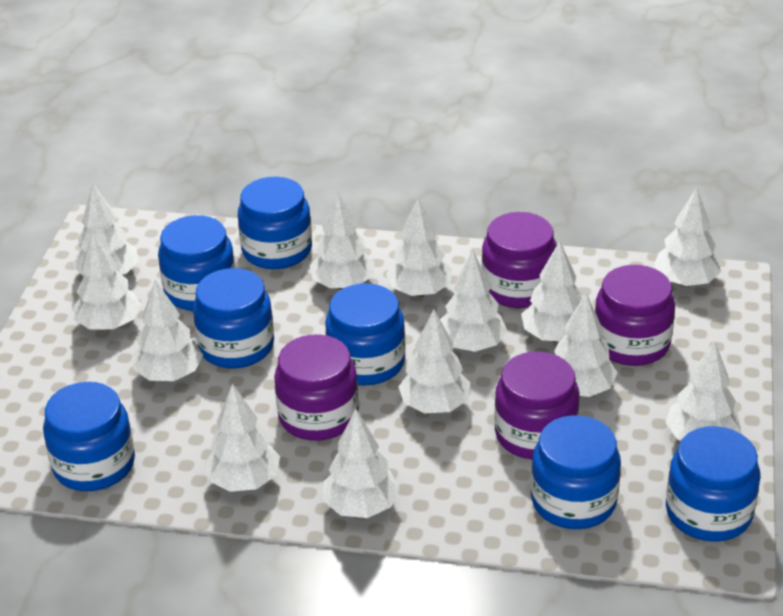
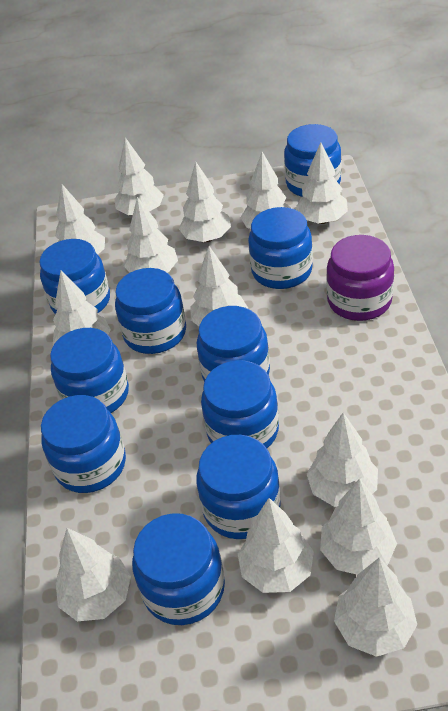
blue jar: [43,382,135,491] [158,215,235,311] [193,268,274,369] [238,177,312,269] [325,283,406,385] [531,415,621,529] [666,426,760,542] = 7 -> [39,239,110,314] [41,395,126,493] [50,328,129,413] [115,268,186,354] [132,513,225,625] [196,435,281,539] [197,306,270,381] [201,360,279,448] [248,207,313,289] [284,124,341,197] = 10
purple jar: [274,334,359,441] [482,212,557,308] [494,351,579,459] [595,265,675,366] = 4 -> [326,235,394,321] = 1

